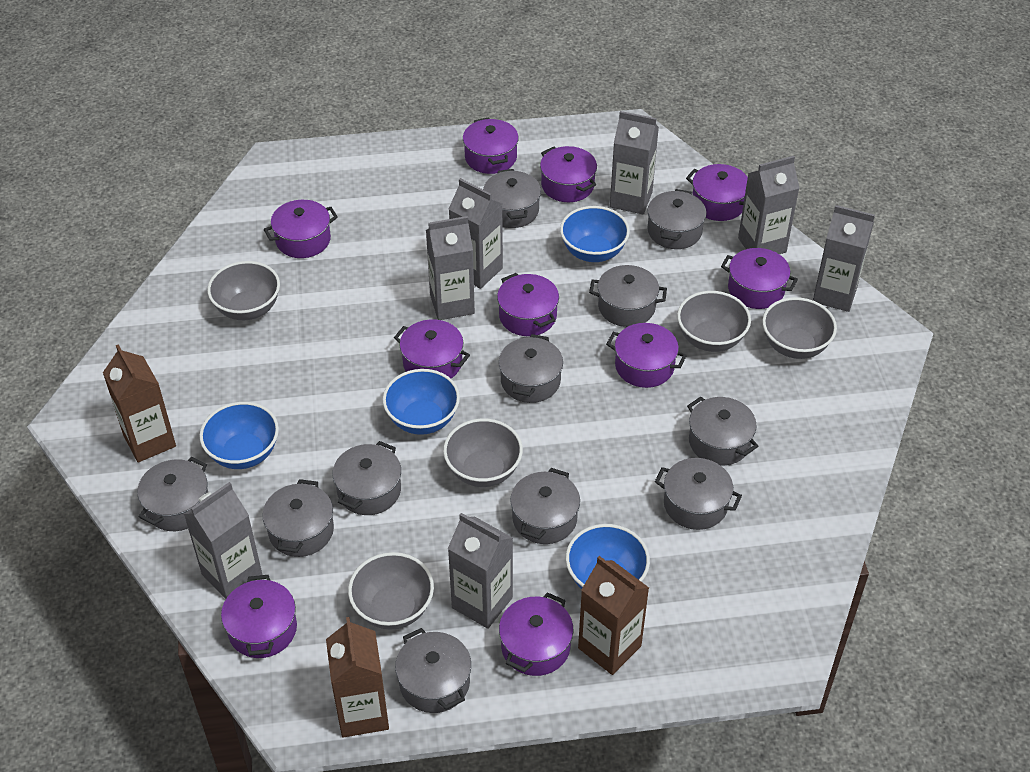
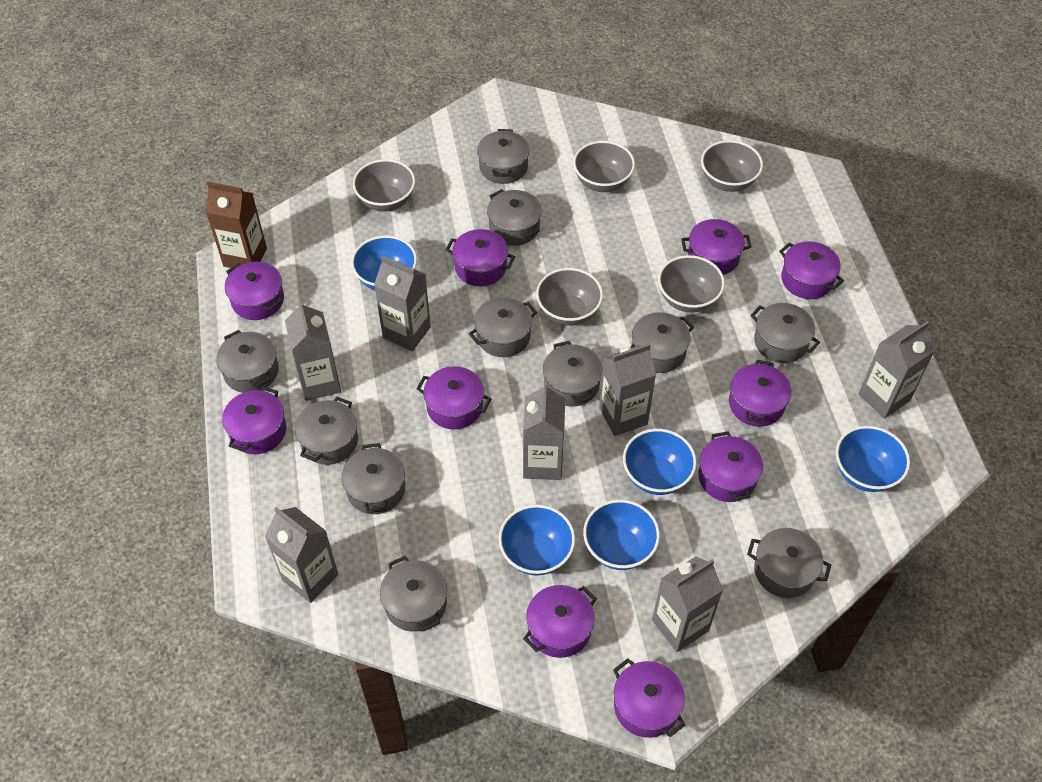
blue bowl: [199,402,279,469] [383,369,460,435] [560,206,630,262] [566,524,650,589] = 4 -> [351,236,417,290] [499,504,575,576] [583,499,660,570] [623,429,697,495] [836,426,910,492] = 5
brown carton: [103,344,176,462] [326,617,389,738] [578,556,649,675] = 3 -> [206,182,267,268] = 1

